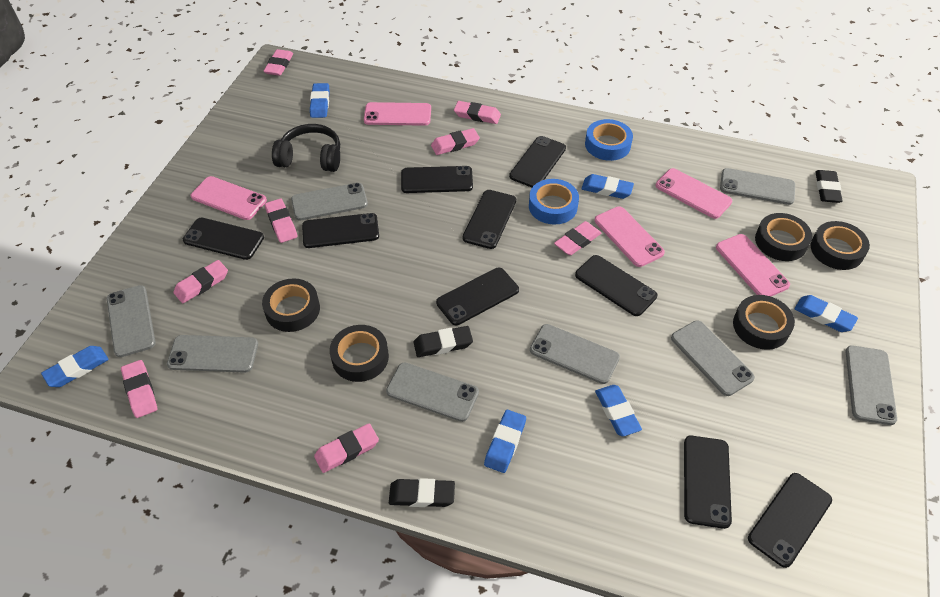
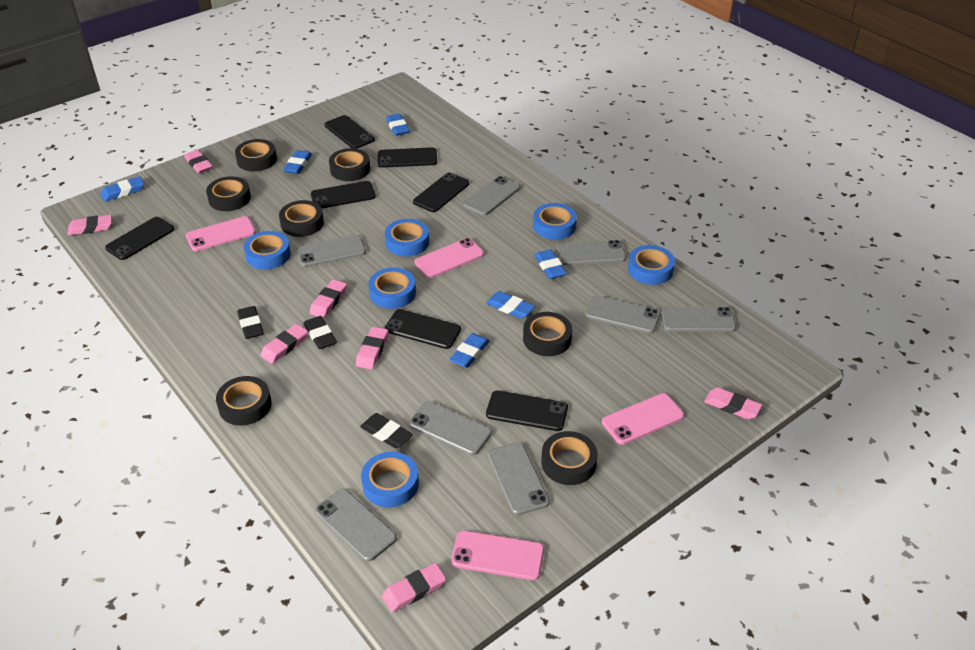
black headphones: [272,124,340,172] = 1 -> none = 0
black phone: [183,218,264,260] [302,213,379,248] [401,166,473,193] [436,268,519,325] [462,190,516,249] [509,136,566,187] [575,255,657,316] [684,436,732,529] [748,473,832,568] = 9 -> [105,217,174,260] [311,181,376,208] [325,115,375,149] [378,147,437,168] [385,309,461,349] [413,172,469,212] [486,390,568,431] = 7
black tape: [262,278,320,332] [330,325,389,382] [733,295,795,350] [755,213,812,261] [810,221,870,270] = 5 -> [206,176,251,211] [216,376,272,425] [235,139,277,171] [279,200,324,237] [329,148,370,181] [523,312,572,356] [541,431,598,485] = 7
blue tape: [529,179,579,225] [585,119,633,161] = 2 -> [244,231,291,269] [361,452,419,507] [369,268,416,309] [385,219,429,256] [533,203,577,240] [628,245,675,285] = 6
pink eraser: [121,360,157,418] [173,260,228,303] [263,49,293,76] [265,199,298,243] [314,423,379,473] [431,128,480,155] [454,101,501,124] [554,221,601,255] = 8 -> [67,215,112,236] [184,150,213,173] [260,324,308,364] [309,279,347,318] [356,327,388,369] [382,563,446,613] [704,387,762,419] = 7
pink phone: [191,176,267,220] [364,102,431,126] [595,206,665,267] [655,168,732,219] [716,234,790,296] = 5 -> [186,216,256,251] [415,238,484,278] [451,530,544,580] [602,393,684,445] = 4

